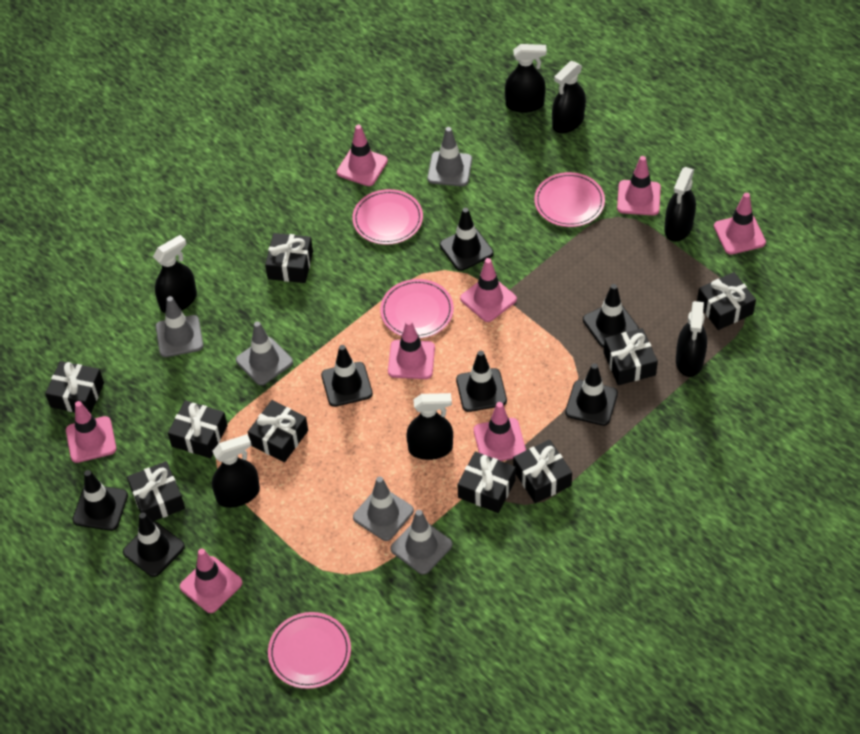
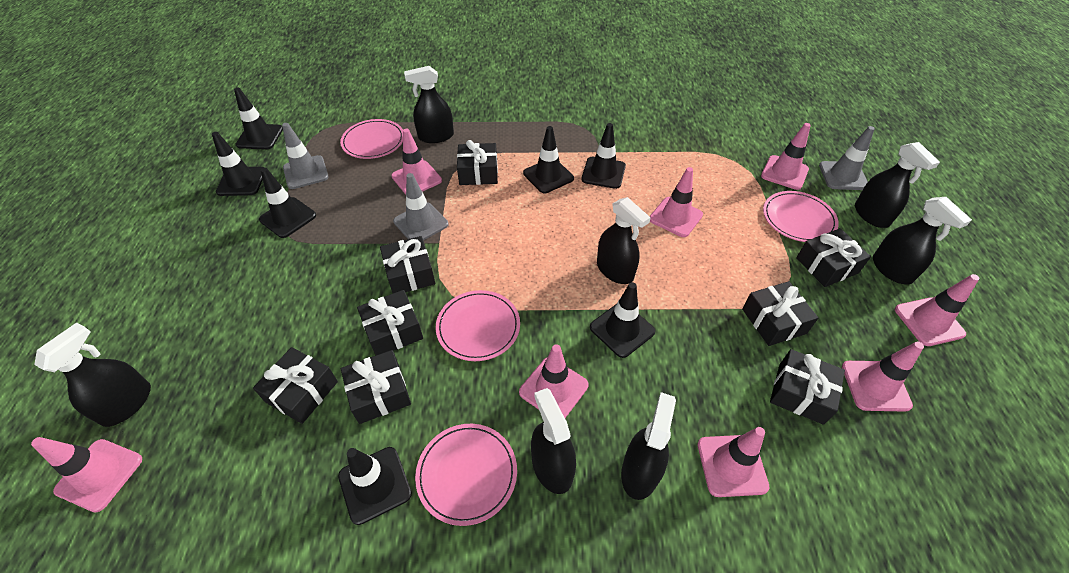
black gift: [45,361,104,413] [127,461,185,522] [168,400,228,458] [248,400,308,462] [265,233,313,283] [457,451,516,513] [513,440,572,503] [604,328,658,385] [697,272,756,330] = 9 -> [253,347,338,424] [341,350,411,424] [357,290,423,355] [380,236,435,293] [457,140,498,185] [742,281,818,346] [770,349,845,425] [796,228,871,287] = 8
grey traffic cone: [156,296,203,357] [236,321,293,385] [353,476,414,541] [390,510,452,575] [427,127,472,186] = 5 -> [282,123,329,189] [393,173,448,240] [819,126,875,190] = 3

